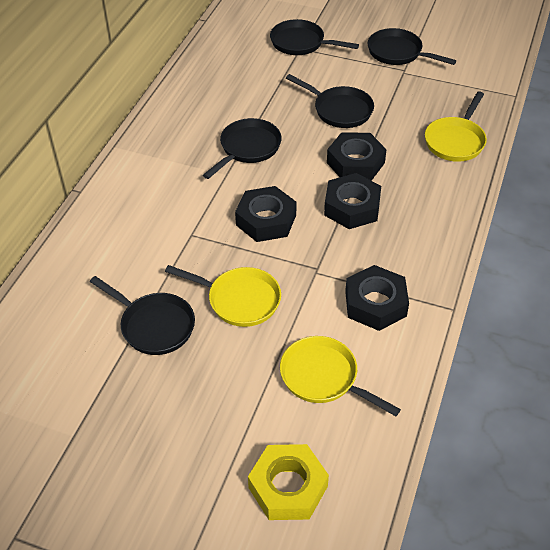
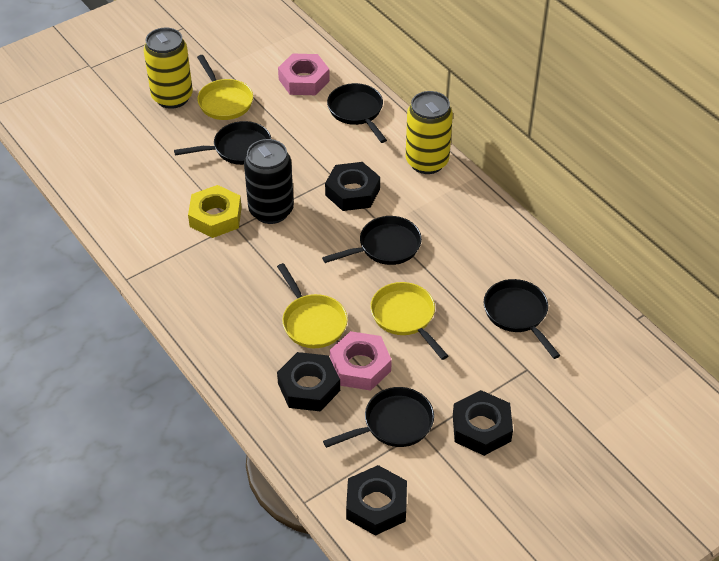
black can: none = 0 -> [244,139,294,224] = 1
pink nut: none = 0 -> [278,53,330,95] [330,331,392,391] = 2
yellow can: none = 0 -> [144,28,193,109] [406,91,453,174] = 2

